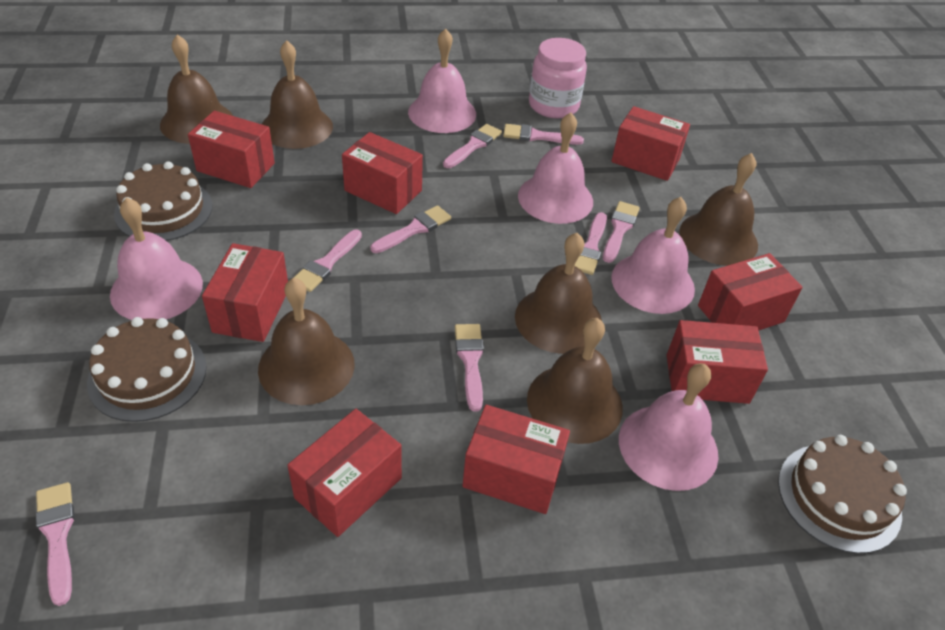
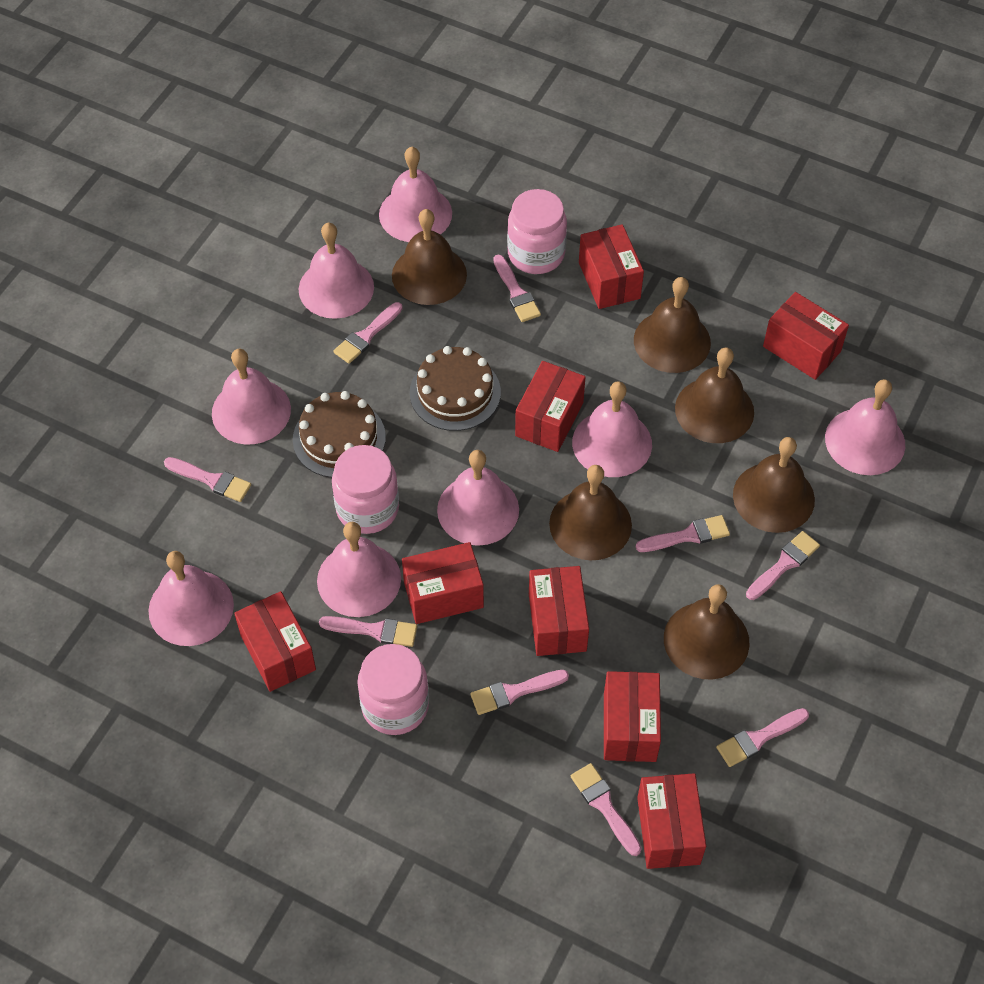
brown cake: [87,317,207,422] [114,161,213,241] [778,435,907,554] = 3 -> [293,391,386,478] [410,346,501,431] = 2
pink bell: [110,197,203,320] [408,28,476,133] [518,112,593,224] [611,197,695,314] [619,363,719,491] = 5 -> [148,551,234,646] [212,349,291,445] [299,223,374,319] [317,522,401,617] [379,147,452,242] [437,450,519,546] [572,382,652,477] [825,379,905,475] = 8
pink brush: [36,482,75,606] [293,230,362,292] [370,205,451,253] [443,124,502,168] [455,324,484,412] [503,124,584,145] [575,212,607,275] [603,201,640,263] = 8 -> [164,457,251,502] [319,616,417,647] [333,302,403,364] [470,670,569,715] [493,255,541,322] [571,763,642,856] [636,515,730,552] [716,708,809,767] [746,531,820,600] = 9
pink jar: [529,38,587,119] = 1 -> [332,445,399,534] [357,644,429,735] [507,189,567,274] = 3

